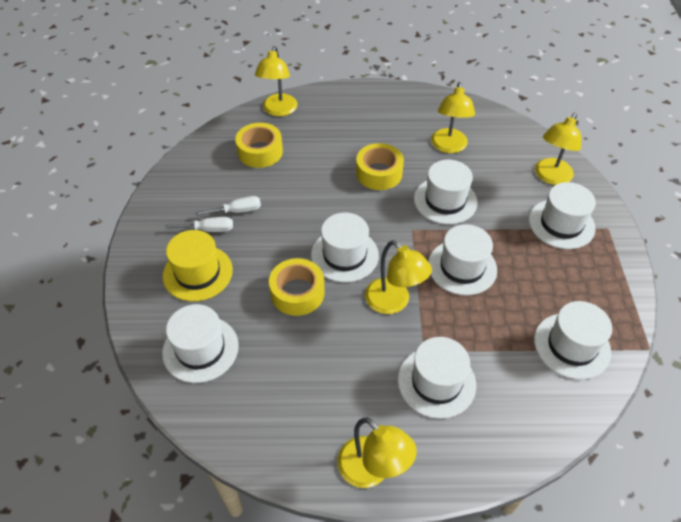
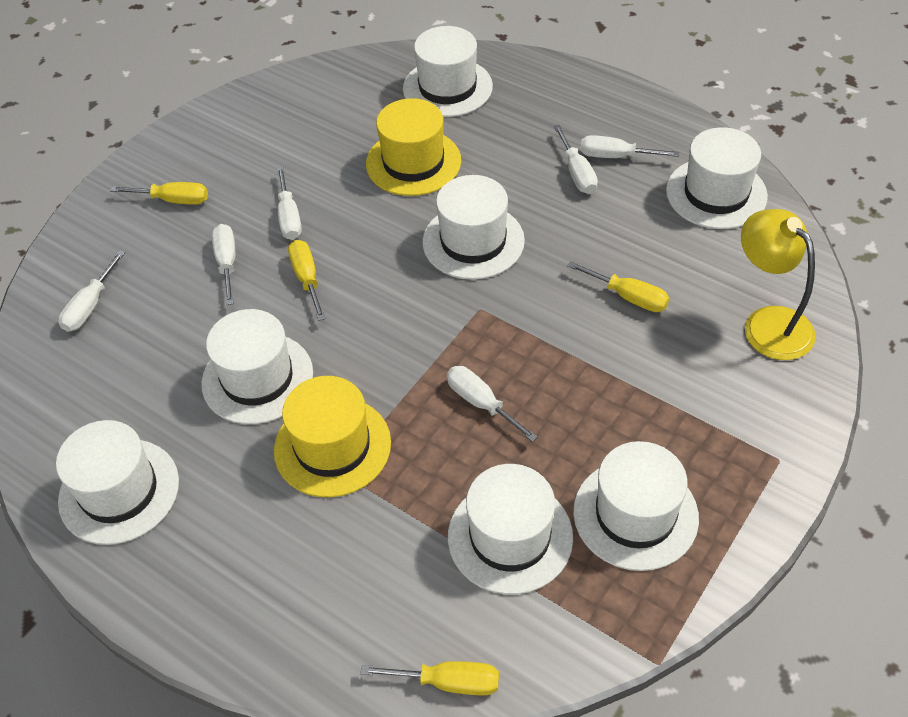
white screwdriver: [165,217,233,232] [195,196,261,216] = 2 -> [58,250,125,332] [212,224,236,305] [277,166,302,240] [447,366,538,442] [554,125,598,194] [580,135,679,158] = 6
yellow hat: [163,230,233,301] = 1 -> [274,376,391,497] [366,98,461,196] = 2
yellow lamp: [255,46,297,116] [337,418,417,488] [365,240,432,314] [431,82,475,153] [535,113,581,185] = 5 -> [741,209,816,360] = 1
yellow screwdriver: none = 0 -> [110,182,208,205] [288,240,326,321] [360,661,499,696] [567,261,669,312] = 4
yellow tape: [235,123,283,168] [269,258,325,316] [356,143,404,190] = 3 -> none = 0

